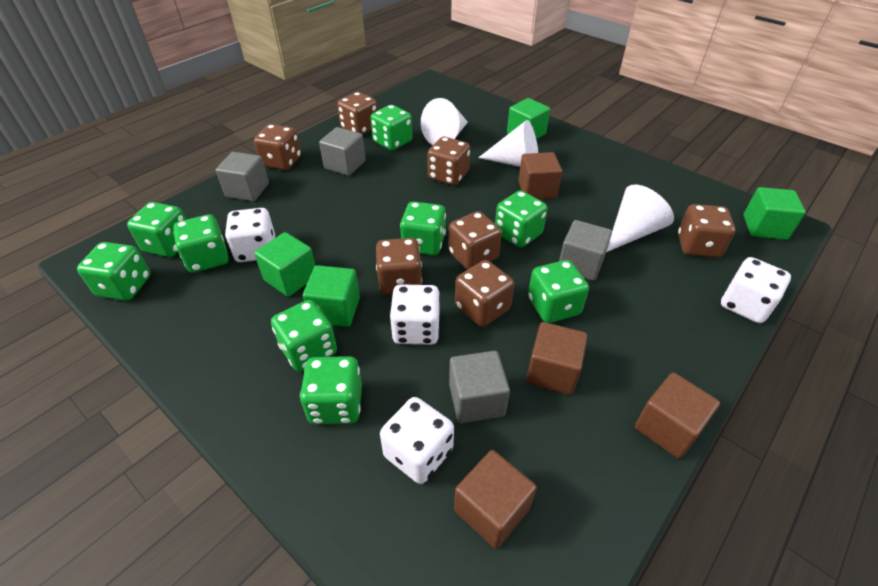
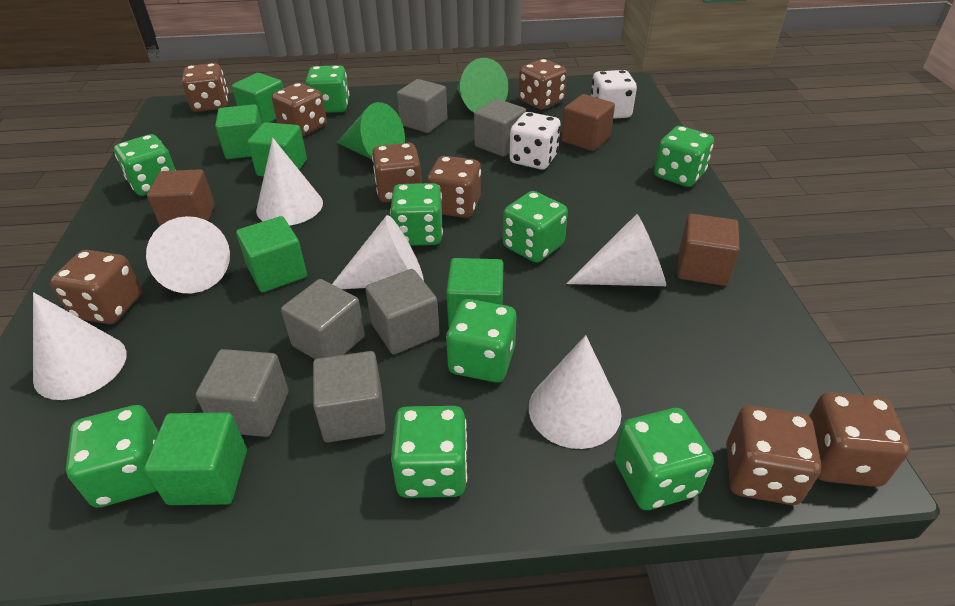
brown cube: [454,450,537,549] [518,152,562,199] [526,322,588,395] [635,372,720,459] = 4 -> [147,169,215,226] [561,94,615,151] [677,214,740,286] = 3
brown dice: [254,124,301,170] [337,92,378,135] [376,238,422,295] [427,137,470,185] [448,211,502,270] [455,260,514,327] [678,204,736,258] = 7 -> [50,250,142,324] [182,63,228,112] [272,83,327,136] [372,143,422,202] [427,156,481,218] [519,59,567,110] [726,406,821,505] [809,392,910,487] = 8
green cone: none = 0 -> [337,102,405,160] [457,58,508,112] = 2
green cube: [254,232,315,297] [303,265,360,327] [507,98,550,139] [743,187,806,240] = 4 -> [144,412,247,505] [215,104,262,159] [232,73,283,124] [236,216,307,292] [247,122,307,176] [446,258,504,327] = 6
grey cube: [216,152,269,201] [319,127,366,176] [449,351,510,423] [559,220,612,281] = 4 -> [195,349,288,437] [281,279,365,359] [313,351,386,442] [365,269,440,354] [397,79,447,133] [474,99,526,157] = 6
white cone: [421,98,468,145] [478,120,538,167] [606,184,674,252] = 3 -> [33,292,127,400] [146,216,230,293] [256,138,323,226] [332,215,424,289] [529,335,621,449] [566,214,666,286] = 6
white dice: [225,208,275,262] [380,397,454,484] [390,284,440,345] [721,257,791,323] = 4 -> [509,112,561,169] [591,70,637,119] = 2

